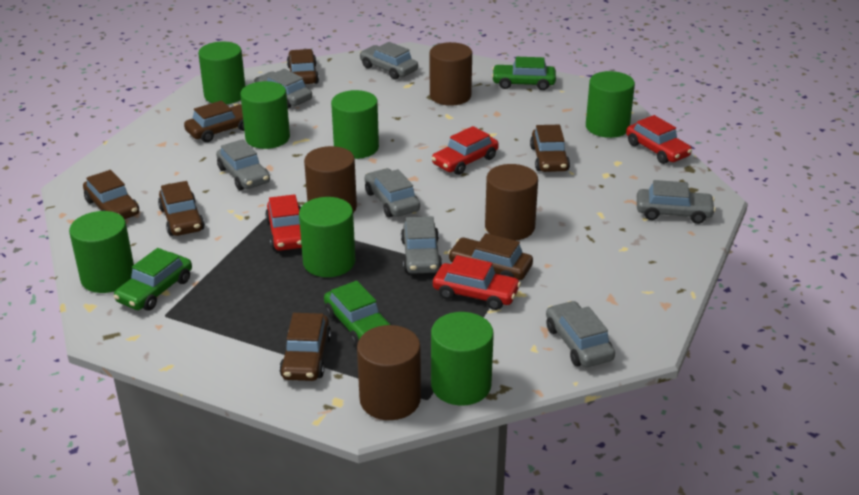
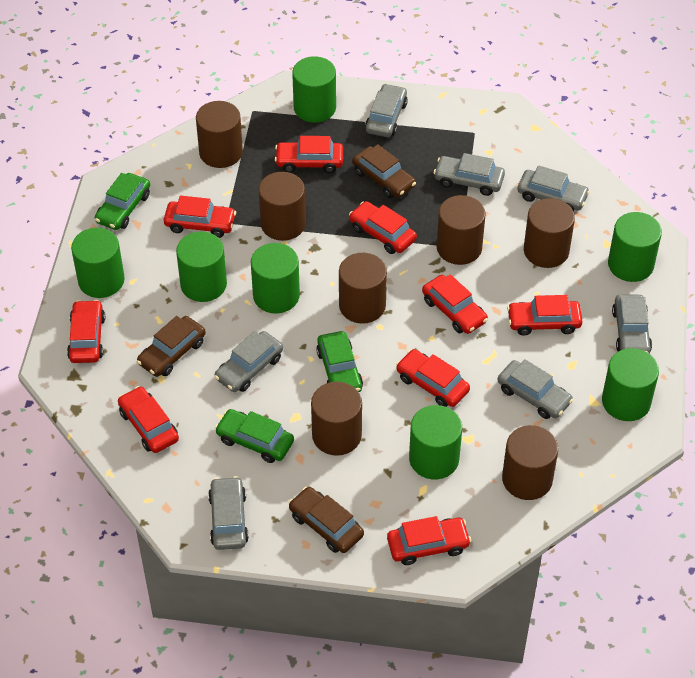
brown car: [83,170,139,219] [158,181,205,236] [184,101,244,142] [279,313,331,381] [287,49,319,84] [448,233,533,280] [530,125,570,172] = 7 -> [137,316,206,377] [289,487,364,553] [352,144,416,198] = 3
brown cylinder: [304,146,357,213] [357,325,421,420] [430,42,472,106] [485,164,538,241] = 4 -> [196,101,243,168] [259,172,306,241] [311,382,362,456] [339,253,387,324] [437,195,486,265] [502,425,558,500] [524,198,575,268] = 7
red car: [265,194,302,251] [432,126,499,175] [433,255,521,310] [626,115,692,164] = 4 -> [67,300,105,363] [118,386,179,453] [164,195,236,238] [275,136,343,173] [349,201,417,254] [387,516,471,565] [396,349,470,407] [422,274,488,334] [507,295,583,336] = 9

